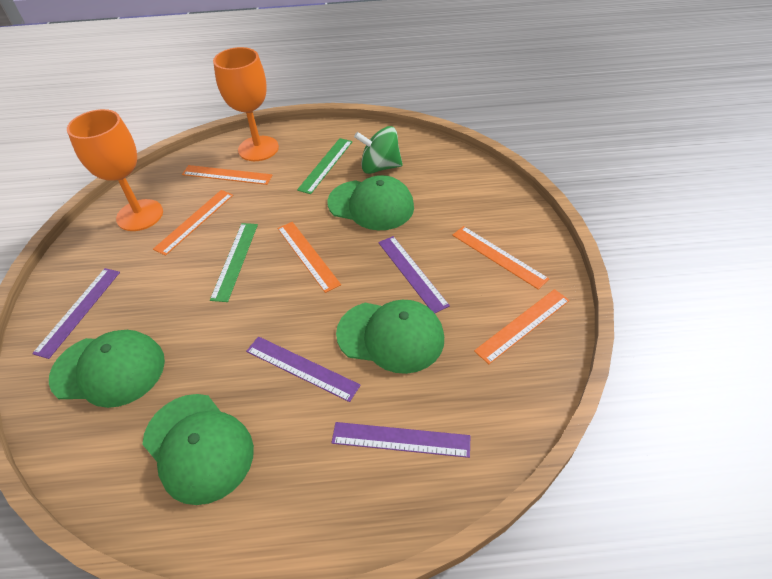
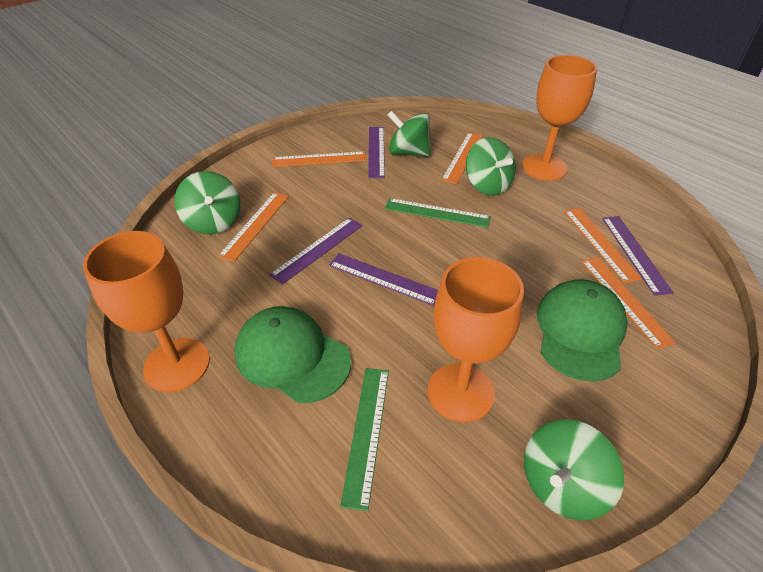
green cap: [49,330,165,408] [142,394,254,505] [328,175,414,230] [336,300,444,374] = 4 -> [234,306,351,403] [537,279,628,382] = 2
green spinning top: [354,126,403,174] = 1 -> [175,171,240,234] [388,111,430,157] [466,137,516,196] [524,419,624,520] = 4
orange goblet: [67,109,163,231] [213,47,279,161] = 2 -> [83,231,210,392] [428,257,524,423] [522,55,597,180] = 3

